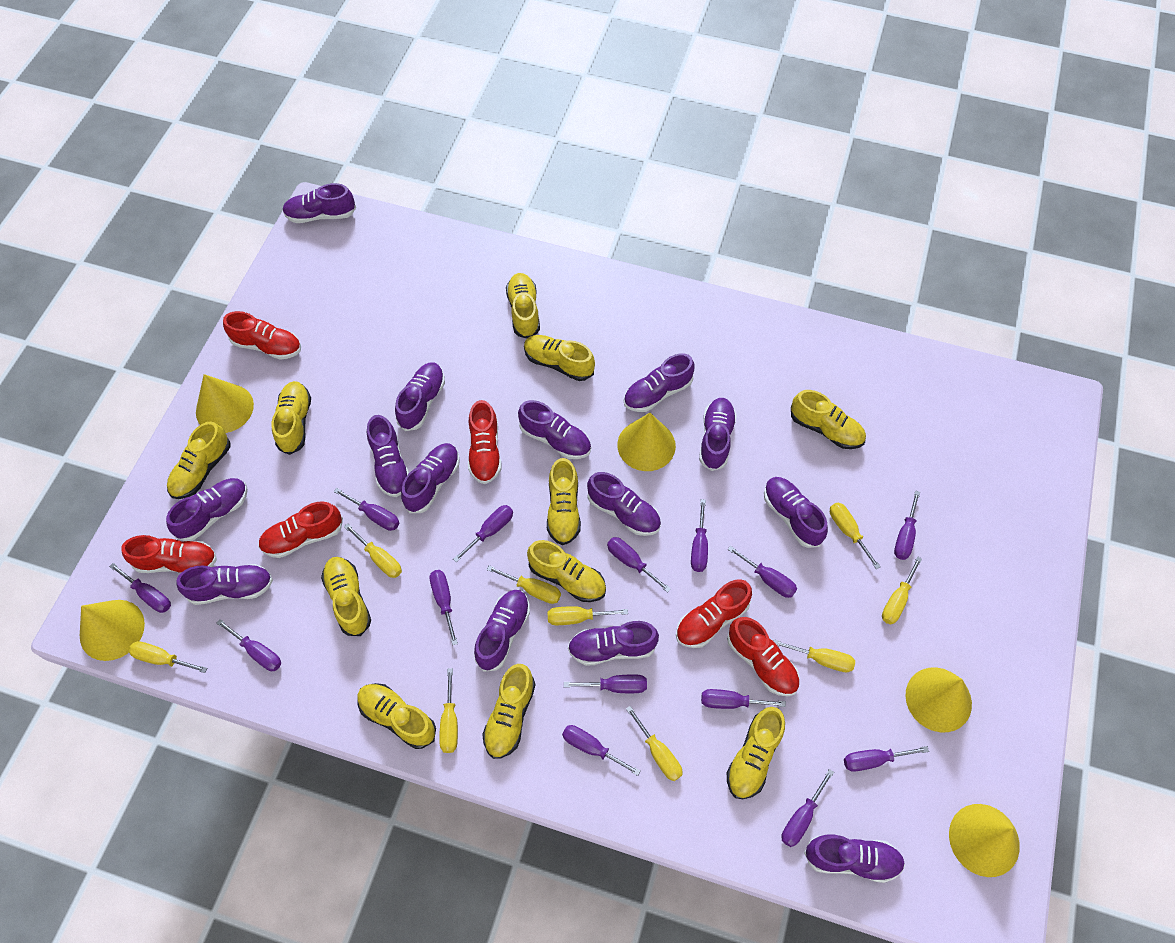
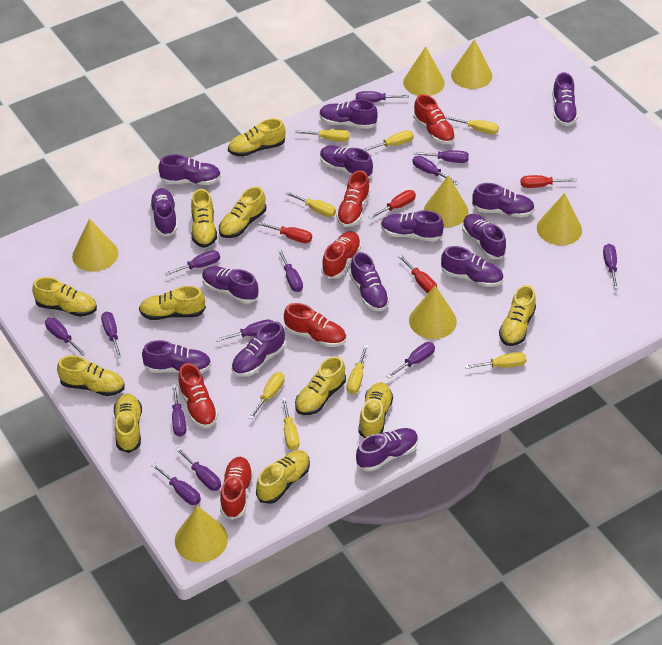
purple screwdriver: [109,563,171,613] [216,619,281,671] [333,488,399,531] [430,570,458,645] [453,505,513,562] [562,725,640,776] [564,674,647,693] [607,537,671,593] [691,499,708,572] [701,689,786,709] [728,546,797,598] [781,769,834,847] [844,746,929,772] [894,491,920,560] = 14 -> [45,317,86,356] [101,312,122,358] [152,464,201,505] [165,250,220,276] [172,385,186,437] [175,447,221,491] [216,319,273,342] [278,249,303,292] [356,91,409,102] [387,342,435,378] [412,156,459,185] [414,150,469,163] [603,244,618,289] = 13
red screwdriver: none = 0 -> [258,222,312,243] [369,190,416,219] [398,255,437,293] [520,175,577,188] = 4
yellow cone: [80,600,145,661] [196,374,254,433] [617,413,676,471] [905,668,972,732] [949,804,1020,877] = 5 -> [72,219,118,271] [175,506,228,562] [403,47,445,96] [409,285,457,339] [424,175,468,227] [451,39,492,89] [537,193,582,245] = 7
yellow screwdriver: [129,641,207,673] [344,523,402,578] [439,668,458,753] [487,565,561,604] [547,606,628,625] [626,706,683,781] [773,639,855,672] [830,503,880,569] [882,556,922,624] = 9 -> [249,372,285,419] [282,398,299,450] [285,191,336,217] [295,129,350,142] [347,345,368,394] [363,130,414,151] [446,116,499,134] [465,352,526,369] = 8

